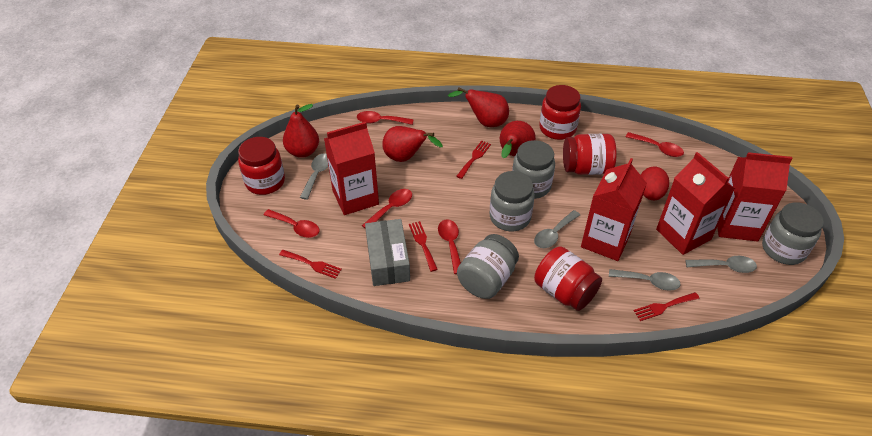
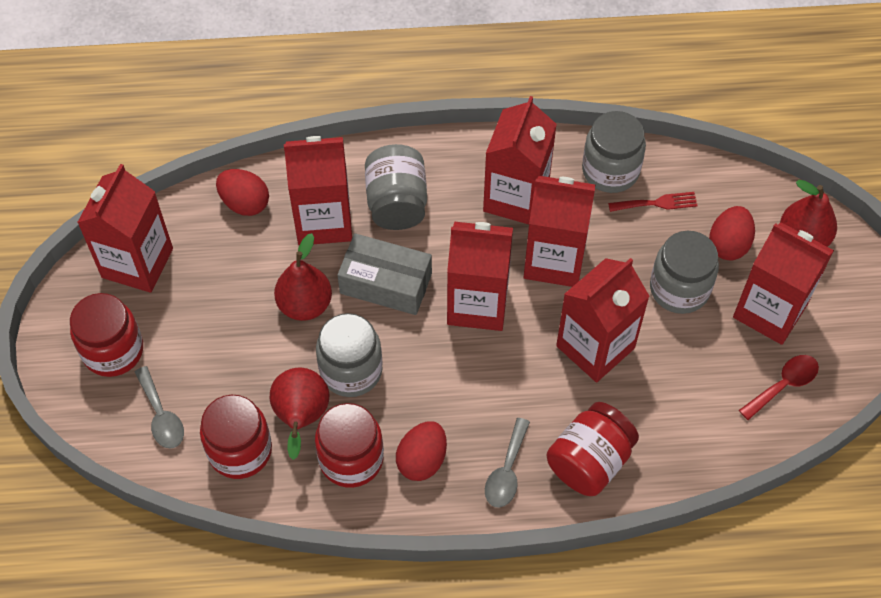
grey spoon: [300,154,329,200] [534,210,580,248] [609,269,681,291] [685,256,757,273] = 4 -> [135,366,184,449] [485,418,530,508] = 2
red carton: [324,122,379,215] [581,158,647,261] [656,152,735,255] [717,152,793,242] = 4 -> [77,164,173,293] [284,136,352,246] [447,222,513,331] [483,96,557,224] [524,175,595,287] [556,258,650,382] [733,222,834,345] = 7
red egg: [641,167,669,200] = 1 -> [216,169,269,216] [396,421,447,481] [709,206,755,261] = 3
red fork: [279,250,342,279] [409,221,438,272] [456,141,491,179] [634,292,700,321] = 4 -> [608,192,698,212] = 1
red pear: [283,104,319,158] [382,126,443,162] [448,87,509,127] [500,121,536,158] = 4 -> [270,368,329,460] [274,233,332,321] [780,180,837,247] = 3
red spoon: [264,209,319,238] [357,111,414,125] [362,189,412,229] [438,219,461,274] [626,132,684,157] = 5 -> [739,355,819,420] = 1

